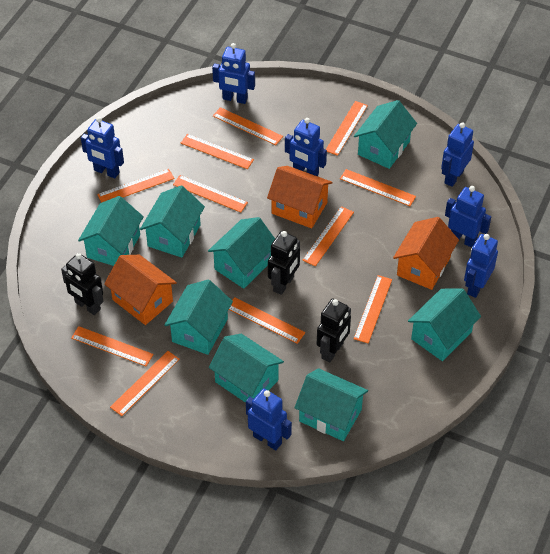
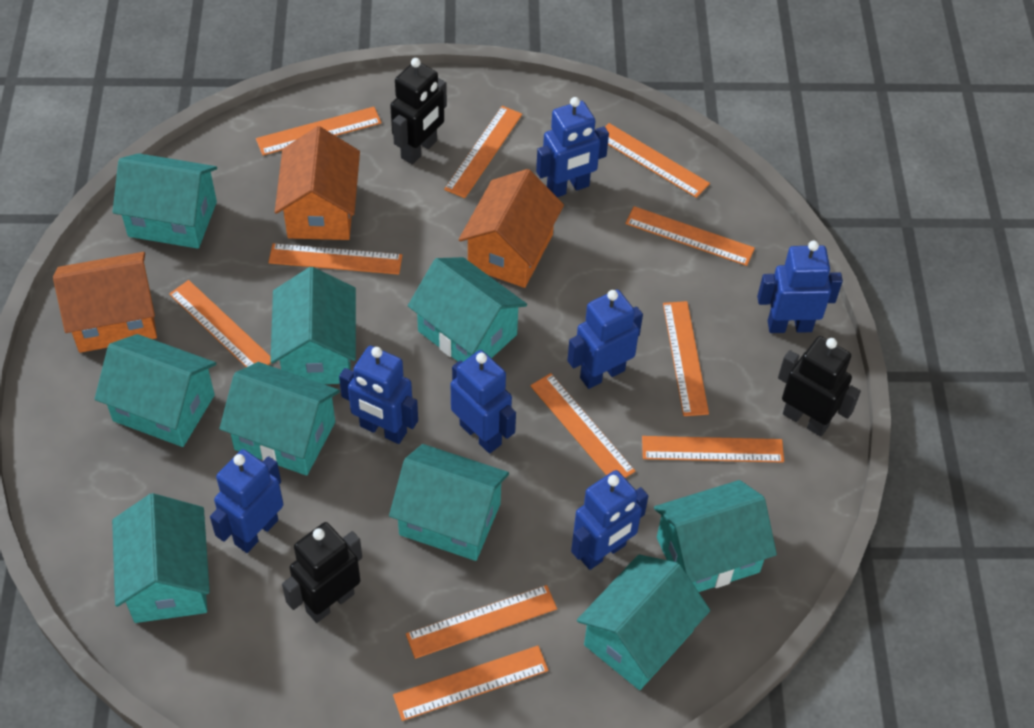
turquoise house: [78,196,144,266] [140,185,205,258] [164,279,233,355] [208,217,275,289] [209,334,284,403] [294,368,368,441] [354,100,417,169] [408,288,481,361] = 8 -> [95,334,216,447] [112,493,210,623] [113,153,217,249] [220,362,340,476] [270,267,356,384] [389,444,509,561] [408,257,527,362] [577,554,710,690] [654,480,777,592] = 9

